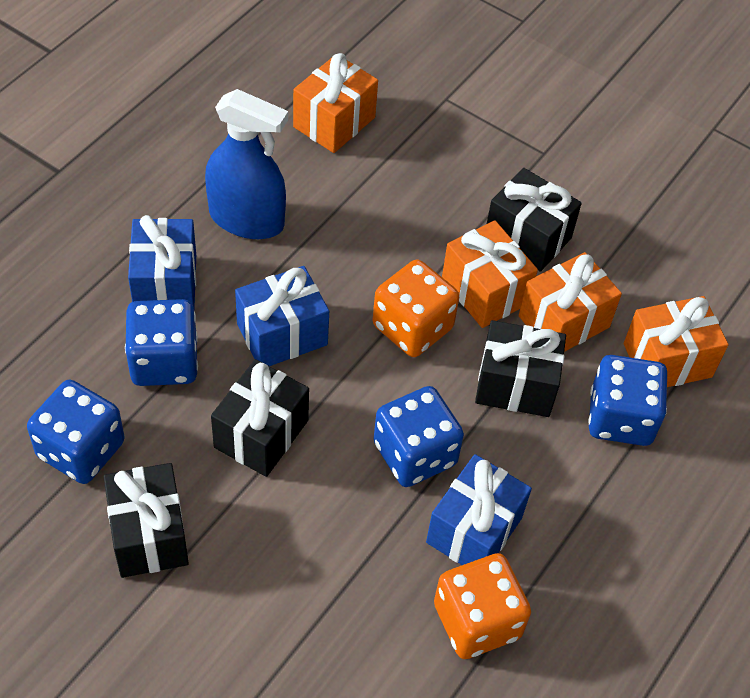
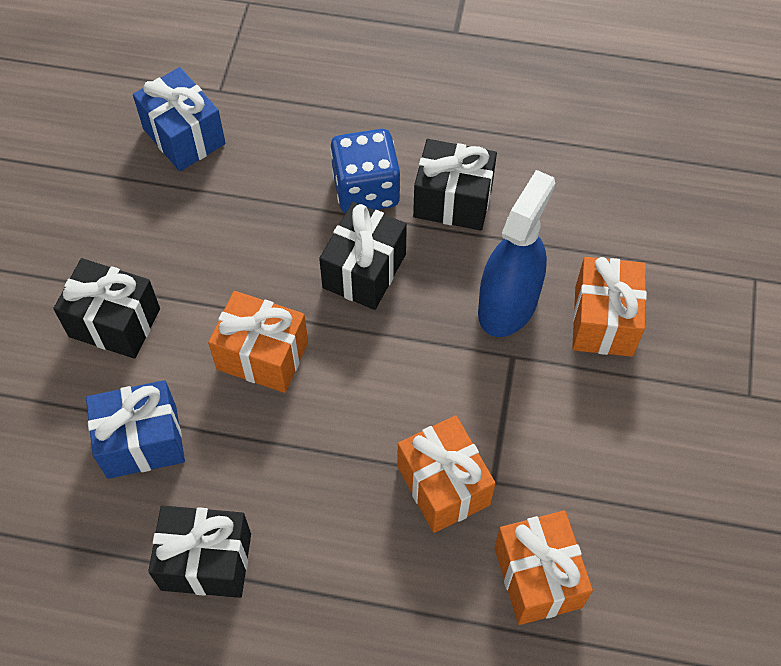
blue dice: [27,380,125,484] [125,299,198,386] [373,386,464,487] [588,355,667,446] = 4 -> [330,129,400,213] = 1
blue gift: [128,215,196,308] [235,266,329,366] [426,454,532,565] = 3 -> [86,380,185,479] [133,67,225,171] = 2
orange dice: [373,259,459,357] [434,553,531,659] = 2 -> none = 0

